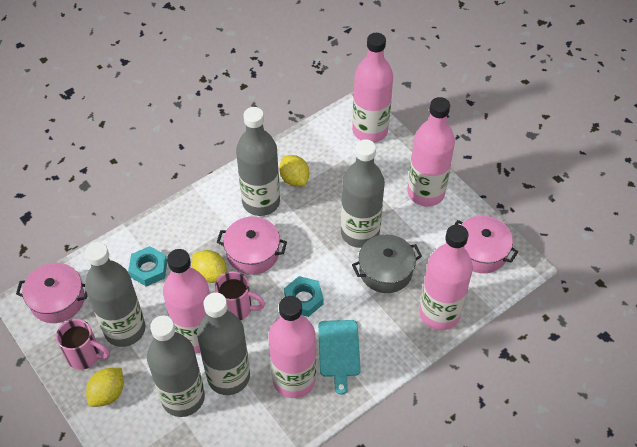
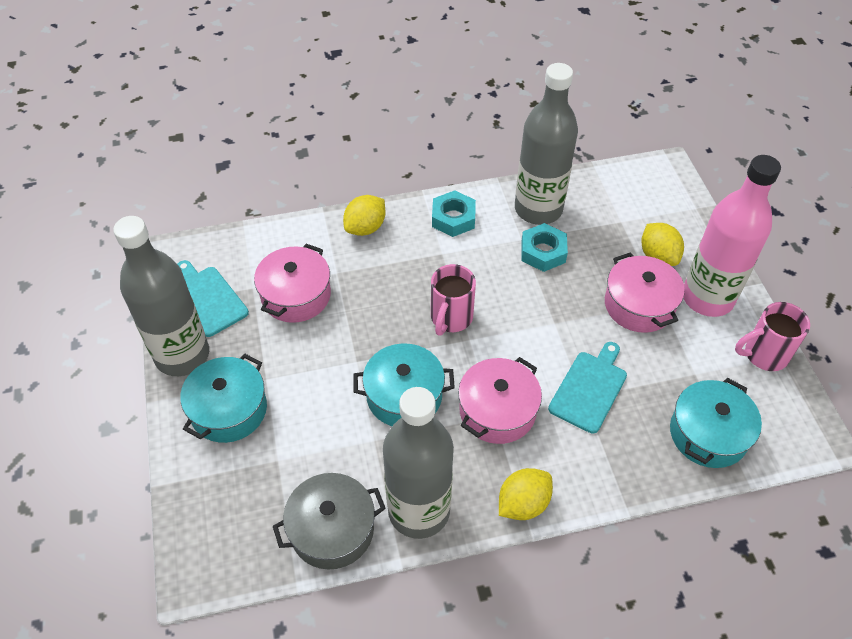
grey bottle: [85,242,145,347] [147,315,205,417] [197,293,250,395] [236,107,280,216] [341,139,385,248] = 5 -> [113,216,209,376] [383,387,454,539] [515,63,578,225] = 3
pink bottle: [163,249,210,354] [269,296,316,398] [352,33,393,142] [407,97,455,207] [419,225,473,330] = 5 -> [684,155,781,317] = 1
turquoise cutting board: [318,320,361,395] = 1 -> [177,260,249,337] [548,342,627,433] = 2
turquoise pot: none = 0 -> [180,354,267,443] [354,343,455,426] [670,378,762,468] = 3

